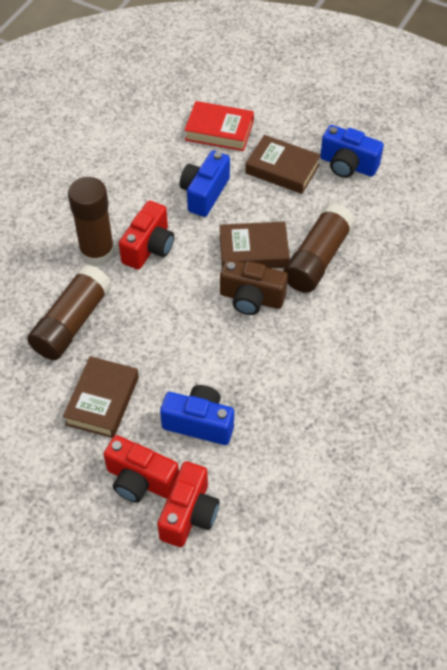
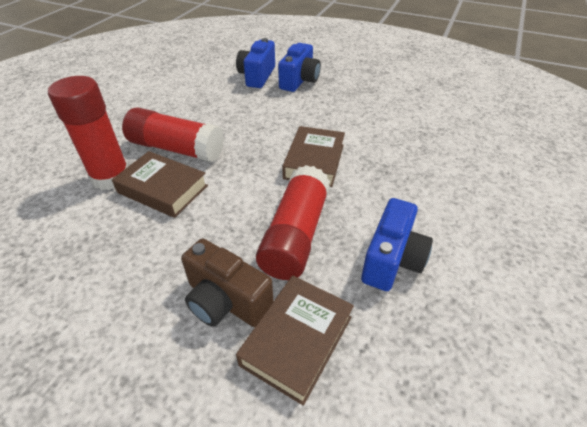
brown glue stick: [27,264,112,360] [68,177,115,266] [283,203,355,293] = 3 -> none = 0
red book: [184,101,254,151] = 1 -> none = 0
red camera: [104,435,179,503] [119,200,174,270] [157,461,220,547] = 3 -> none = 0
red glue stick: none = 0 -> [48,76,128,190] [122,108,224,163] [256,165,330,280] = 3

